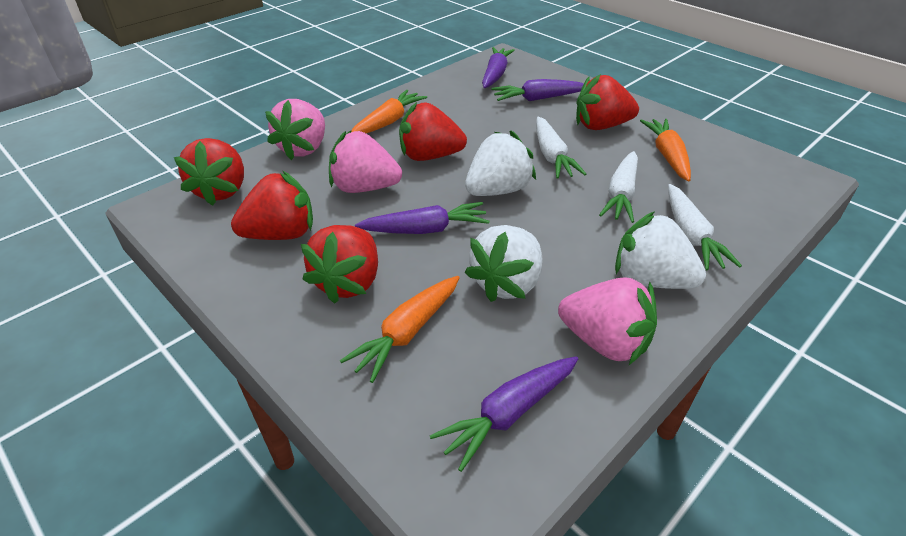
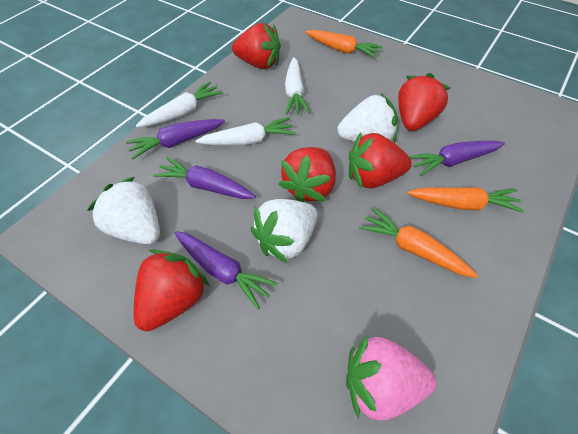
pink strawberry: [265,99,325,160] [329,130,402,193] [558,277,657,365] = 3 -> [346,335,437,420] = 1

